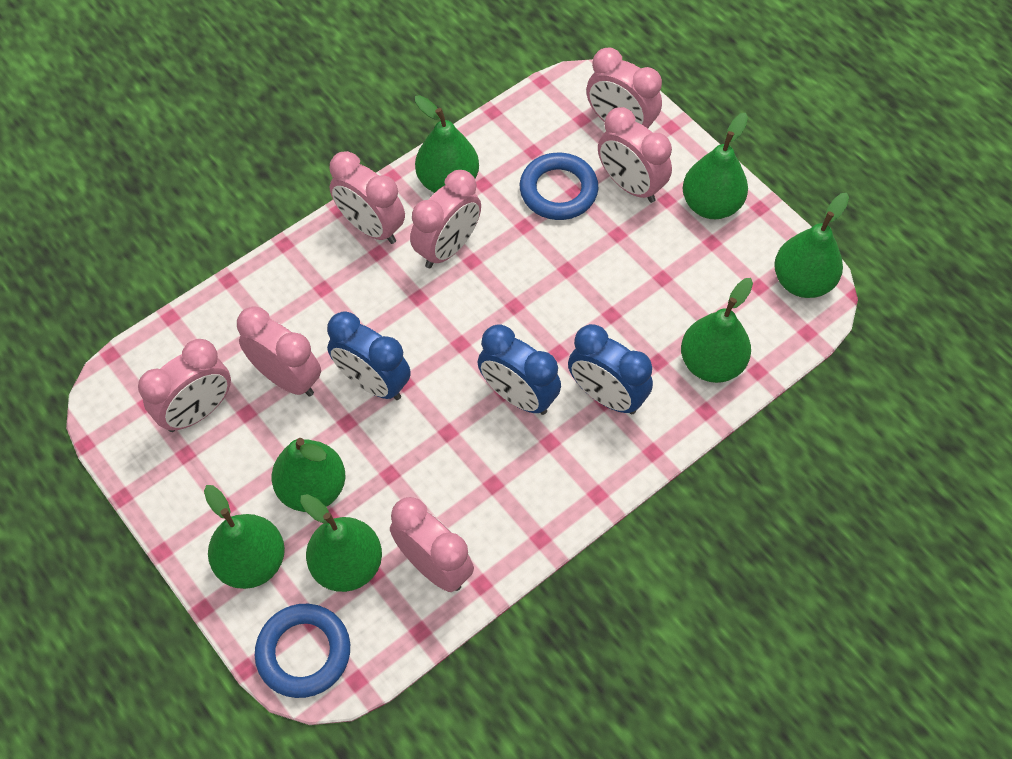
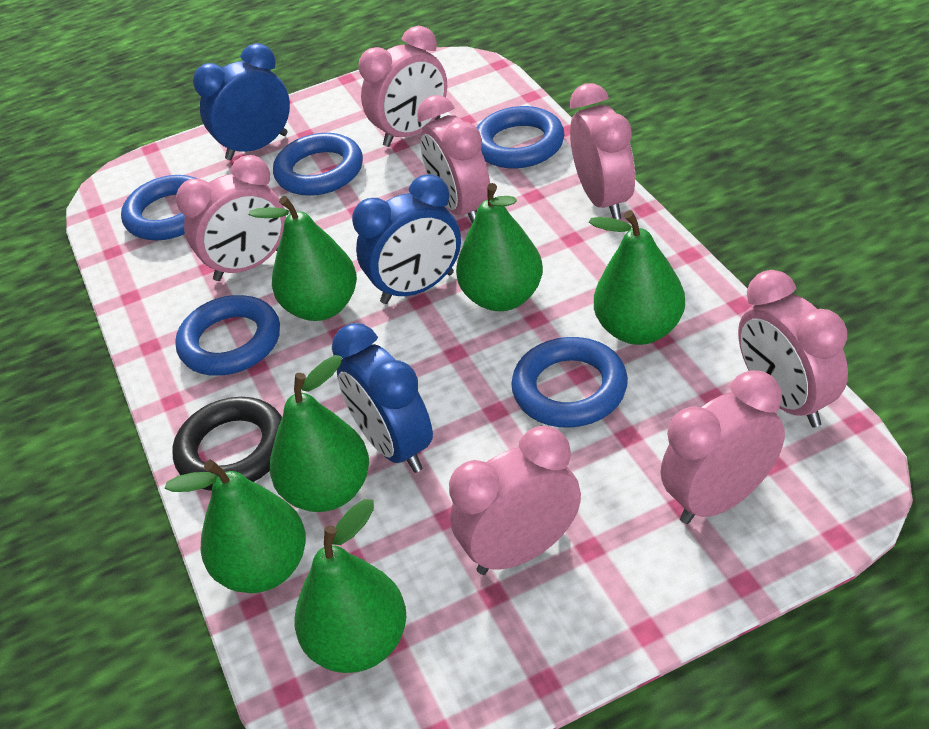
black ring: none = 0 -> [172,397,282,491] = 1
blue ring: [255,604,350,698] [520,153,599,220] = 2 -> [121,175,198,240] [175,295,280,376] [273,133,363,196] [476,106,564,169] [511,337,628,428] = 5
green pear: [204,485,285,589] [272,438,345,512] [300,494,382,592] [415,95,479,193] [681,278,753,383] [683,113,748,219] [774,193,849,298] = 7 -> [165,459,306,593] [249,196,357,321] [270,355,369,512] [295,499,406,673] [456,183,543,311] [589,210,685,345] = 6

